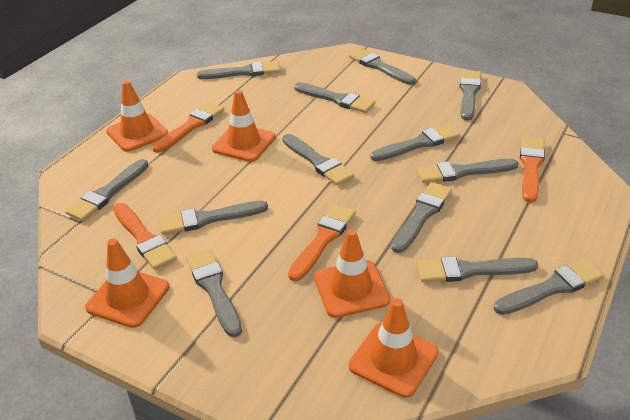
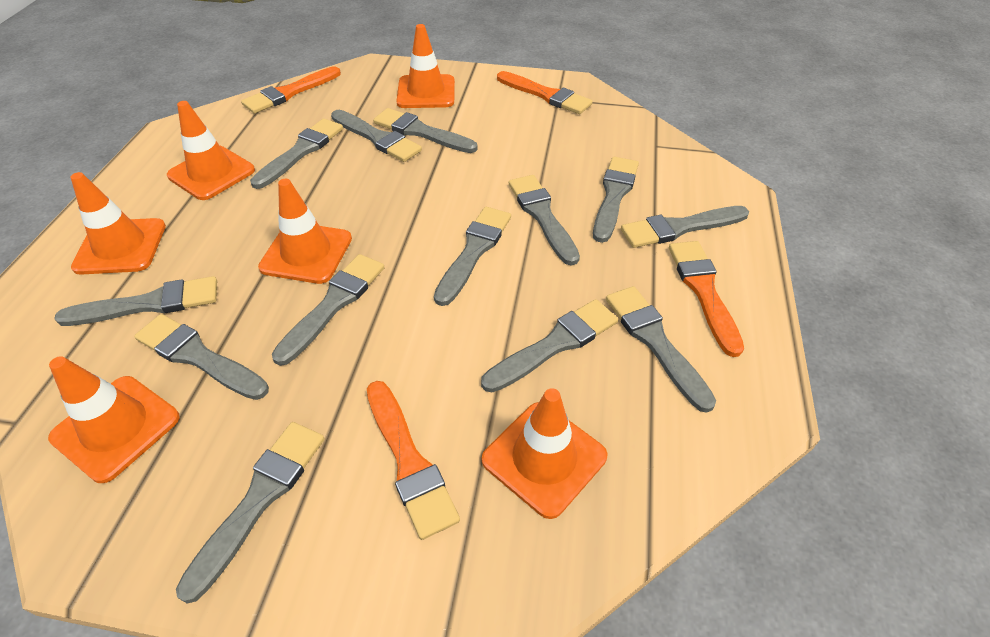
orange traffic cone: [85,238,170,328] [106,80,168,152] [212,90,276,162] [314,229,391,318] [349,298,439,398] = 5 -> [48,356,180,483] [71,172,166,275] [167,101,255,200] [258,179,352,284] [396,24,455,108] [482,388,607,519] = 6

